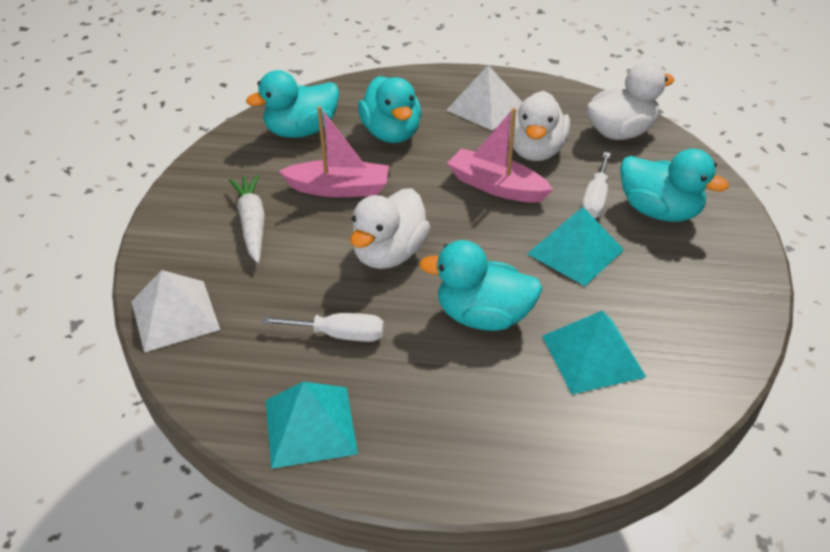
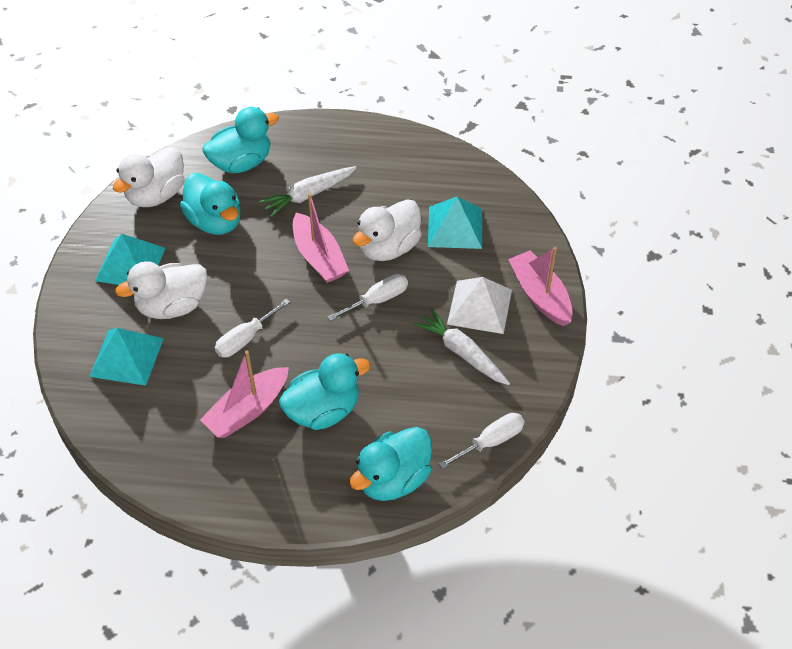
pink boat: [279,106,389,197] [447,108,553,203] = 2 -> [200,350,289,438] [293,193,349,283] [508,247,573,326] = 3
white carrot: [229,174,265,263] = 1 -> [259,166,357,217] [414,309,510,385] = 2
white pyramid: [131,270,220,352] [446,65,523,131] = 2 -> [447,277,512,334] = 1
white screwdriver: [262,313,384,342] [582,152,611,218] = 2 -> [215,298,290,357] [327,274,408,321] [439,413,525,469] = 3

